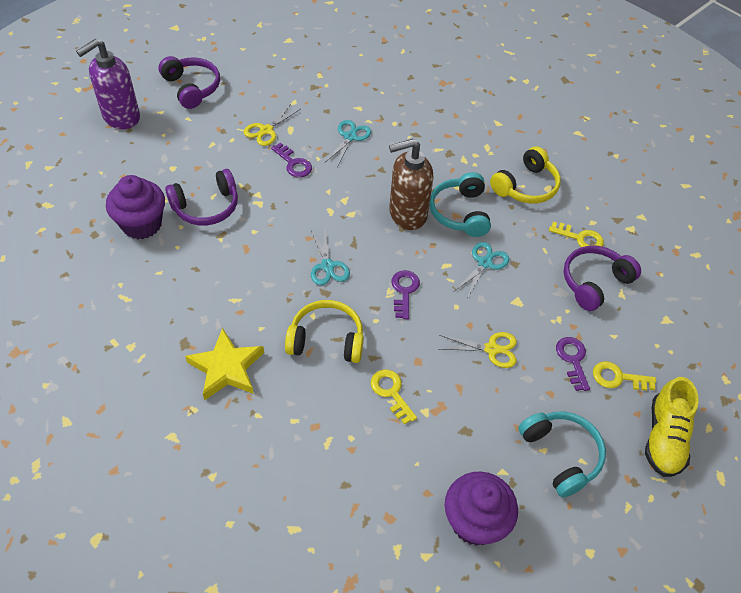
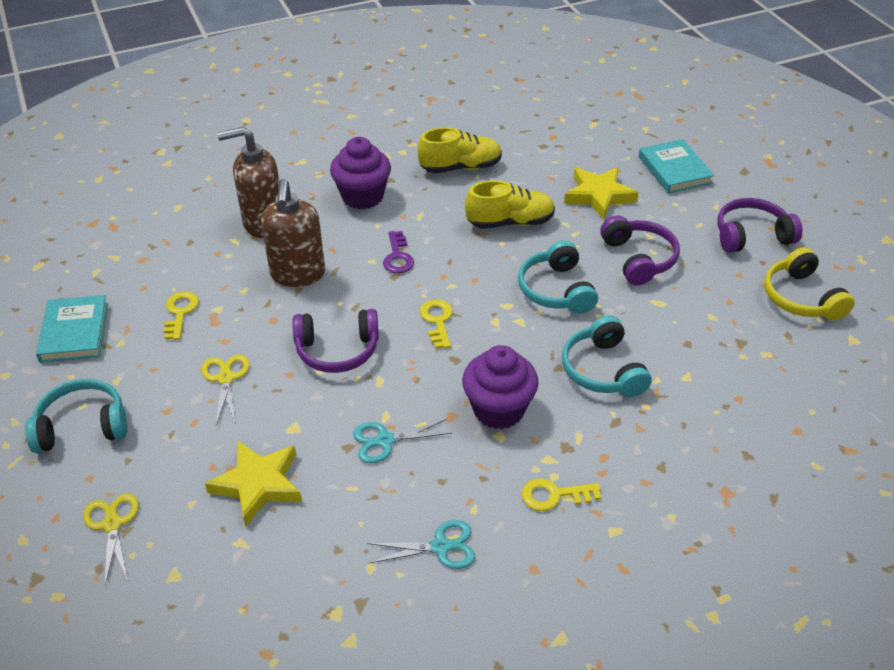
brown soap dispenser: [389,139,433,230] = 1 -> [217,127,279,238] [261,179,325,287] = 2
purple key: [271,143,312,177] [392,270,420,319] [556,337,590,391] = 3 -> [383,231,414,274] = 1
purple soap dispenser: [76,39,140,129] = 1 -> none = 0
turquoise book: none = 0 -> [36,295,109,363] [639,139,714,193] = 2
turquoise headphones: [429,172,491,237] [518,412,606,498] = 2 -> [25,379,128,453] [518,241,598,314] [562,315,652,397] = 3
turquoise scissors: [311,228,350,285] [325,120,371,167] [454,242,509,298] = 3 -> [353,419,452,463] [367,520,475,569] = 2
yellow headphones: [285,300,364,363] [490,146,561,204] = 2 -> [764,247,855,321] = 1
yellow shoe: [645,377,699,477] = 1 -> [418,127,502,173] [465,180,555,229] = 2
yellow star: [185,328,264,401] = 1 -> [205,441,302,526] [564,167,638,220] = 2

